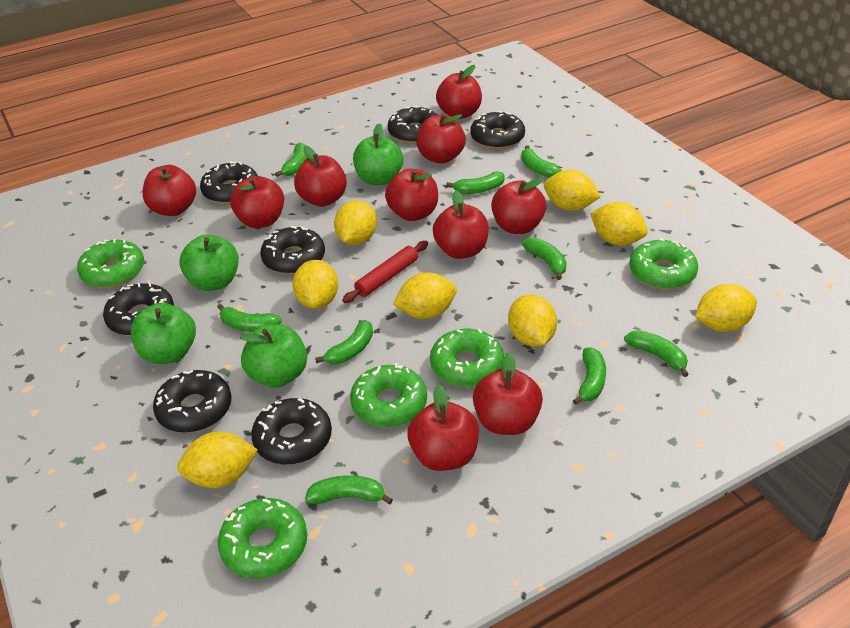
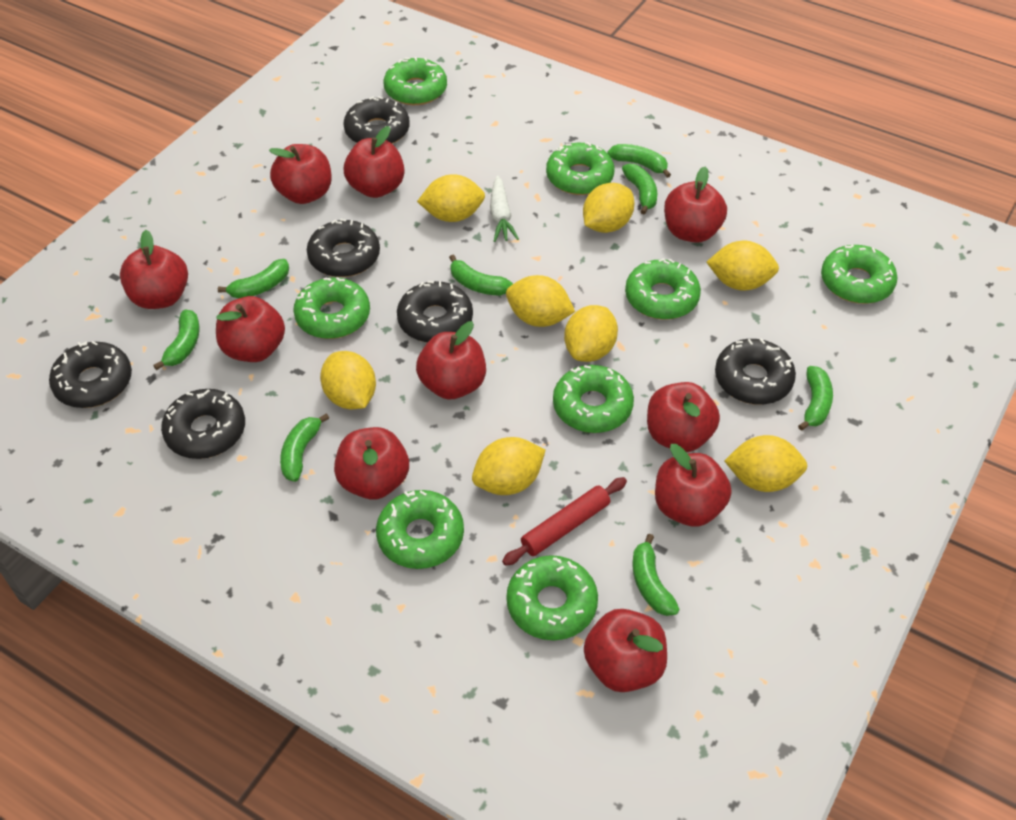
black donut: [103,283,174,336] [153,370,232,433] [200,161,258,204] [251,398,332,465] [260,226,325,274] [388,106,437,144] [470,111,525,149] = 7 -> [49,341,132,408] [161,389,245,459] [307,219,380,277] [344,96,410,144] [397,281,473,343] [715,338,796,405] = 6
green apple: [131,303,196,364] [179,235,239,291] [240,324,307,388] [353,123,403,185] = 4 -> none = 0
green banana: [217,304,282,332] [275,142,308,177] [305,475,393,505] [315,320,373,364] [446,172,505,194] [521,145,562,178] [522,237,567,280] [573,348,606,405] [624,330,689,377] = 9 -> [153,310,200,370] [218,259,289,298] [280,413,329,482] [449,255,513,296] [607,144,671,178] [622,163,657,214] [632,534,680,616] [798,366,833,431] = 8
green donut: [77,239,144,288] [218,498,307,578] [350,363,427,427] [430,329,504,387] [629,238,698,289] = 5 -> [293,277,370,339] [376,490,464,569] [384,57,447,105] [506,555,598,640] [546,142,614,195] [553,365,634,433] [625,258,701,320] [821,245,898,304] = 8
white carrot: none = 0 -> [490,175,519,242] = 1

